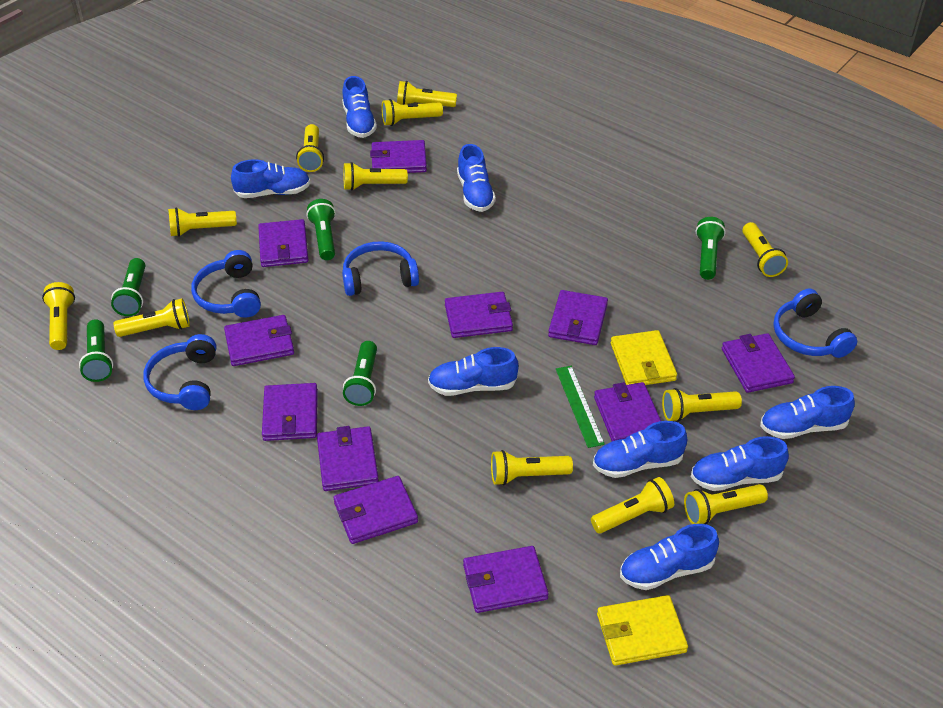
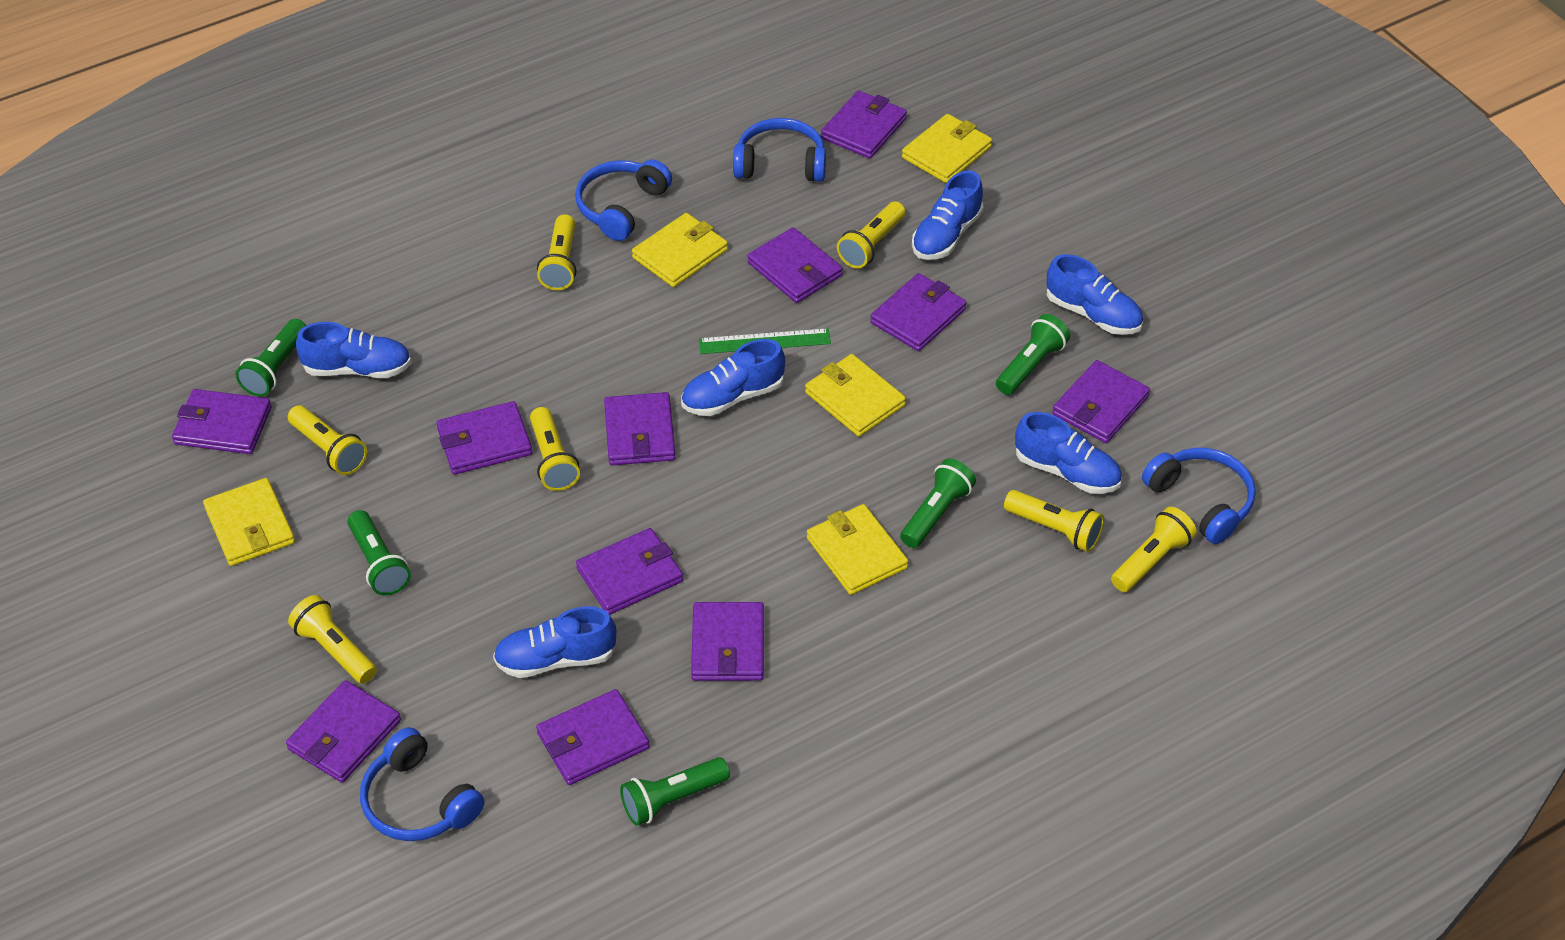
blue shoe: [231,159,311,198] [342,76,377,138] [428,347,519,396] [457,144,496,212] [593,421,687,478] [620,524,719,590] [691,436,789,491] [760,386,855,439] = 8 -> [296,322,411,378] [493,606,617,678] [681,339,785,416] [912,170,983,260] [1015,412,1122,494] [1047,254,1143,335] = 6
yellow flashlight: [42,282,75,350] [113,299,190,337] [168,207,237,237] [296,124,324,172] [343,162,408,191] [382,99,443,126] [397,81,457,107] [491,450,573,486] [591,477,674,533] [662,388,742,422] [684,484,768,525] [742,222,788,277] = 12 -> [288,405,367,475] [288,595,377,684] [530,407,580,491] [537,214,576,290] [837,201,906,269] [1004,490,1104,552] [1111,507,1197,592] = 7
yellow wallet: [597,595,688,666] [611,330,677,385] = 2 -> [203,478,295,566] [632,213,728,287] [805,354,906,437] [807,504,908,595] [902,114,992,183] = 5

